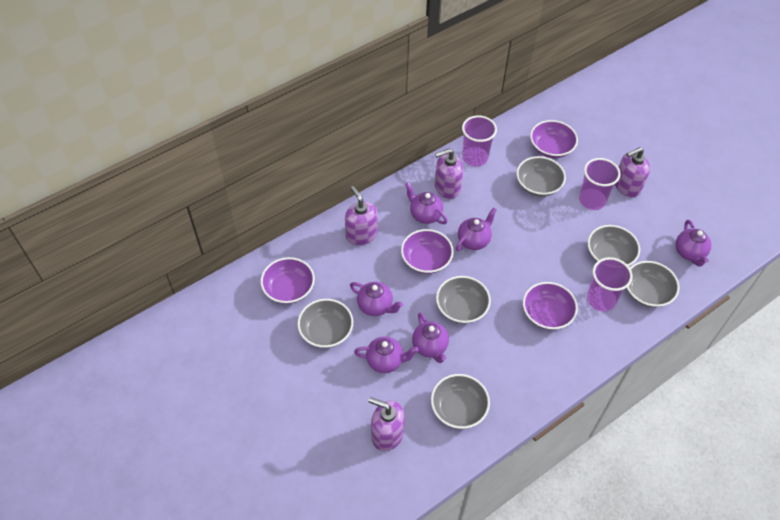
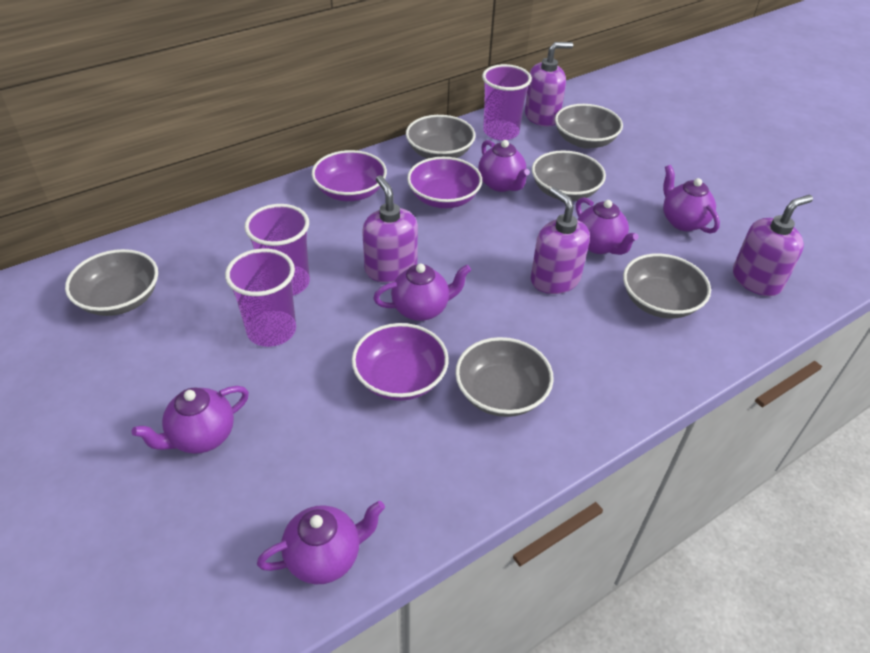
purple bowl: [261,257,315,304] [401,229,454,274] [523,282,578,330] [530,120,578,158] = 4 -> [312,150,387,201] [352,323,449,401] [407,157,482,208] = 3

